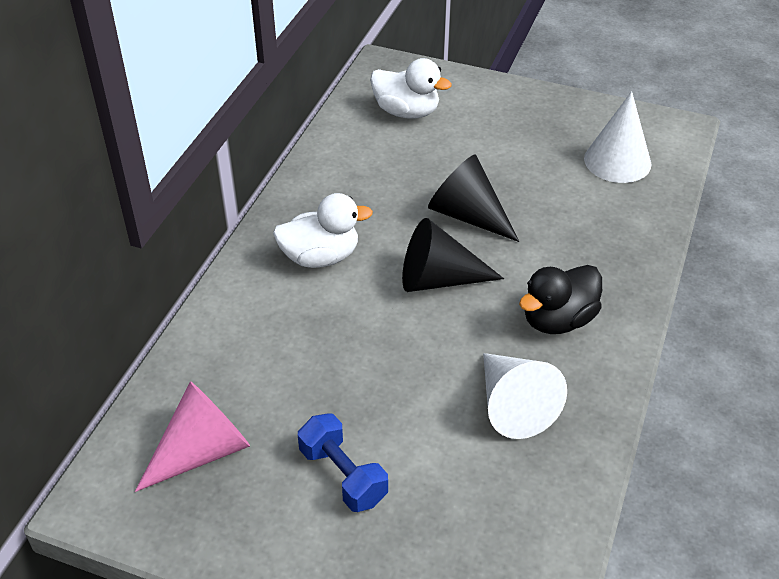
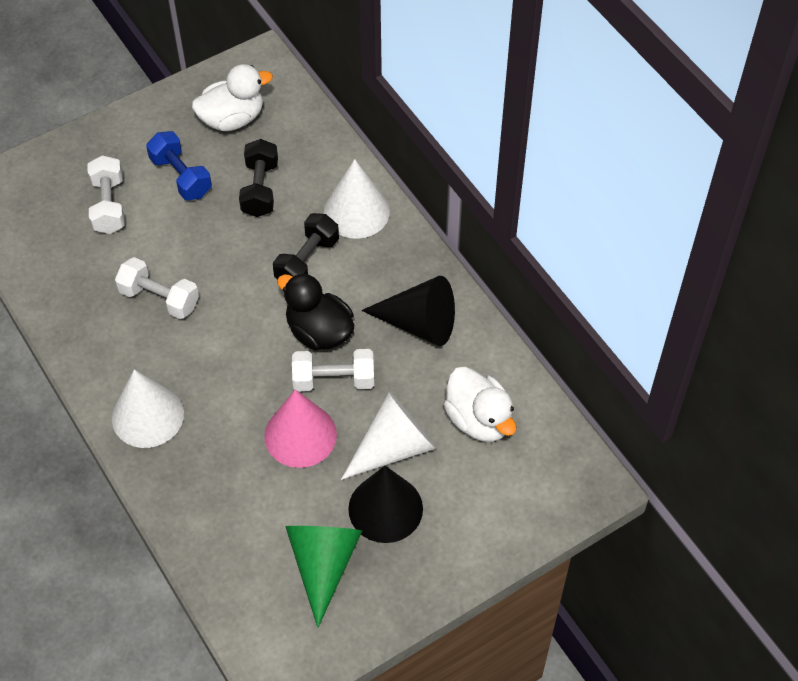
black dumbbell: none = 0 -> [239,139,278,217] [273,213,339,279] = 2
green cone: none = 0 -> [285,526,362,628] = 1
white cone: [483,353,567,439] [584,91,652,183] = 2 -> [112,369,184,448] [324,159,390,239] [341,392,436,480] = 3
white dumbbell: none = 0 -> [87,155,125,234] [115,257,199,319] [292,349,374,392] = 3

